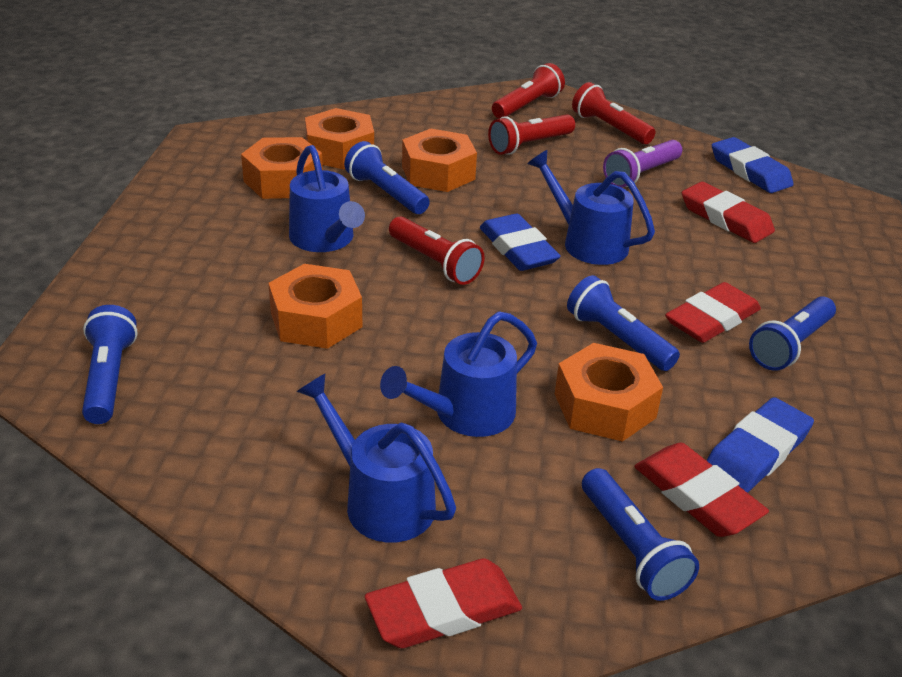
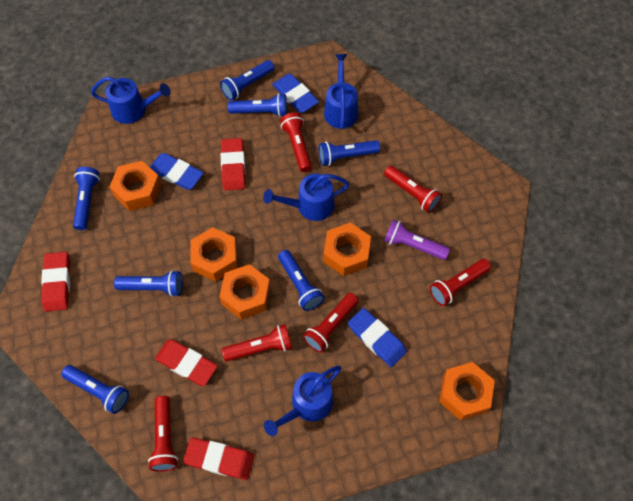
blue flashlight: [82,305,138,424] [344,141,430,214] [567,275,680,371] [582,468,699,601] [749,296,836,371] = 5 -> [61,365,129,414] [73,167,100,230] [114,270,183,297] [220,60,274,100] [228,93,287,117] [278,250,325,311] [319,140,380,166] = 7
red flashlight: [389,216,485,285] [488,114,575,155] [492,63,565,119] [572,82,656,144] = 4 -> [148,396,178,472] [222,324,292,361] [280,112,312,172] [303,293,359,353] [384,166,442,213] [430,259,491,306] = 6

